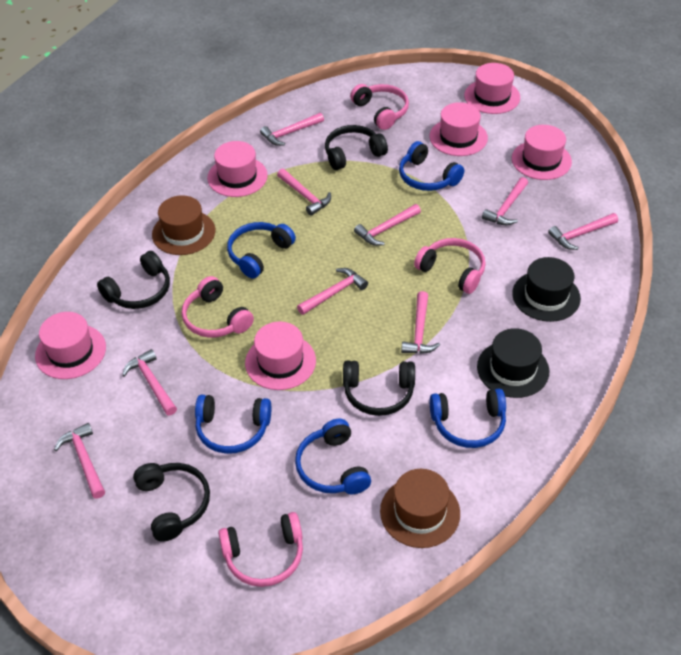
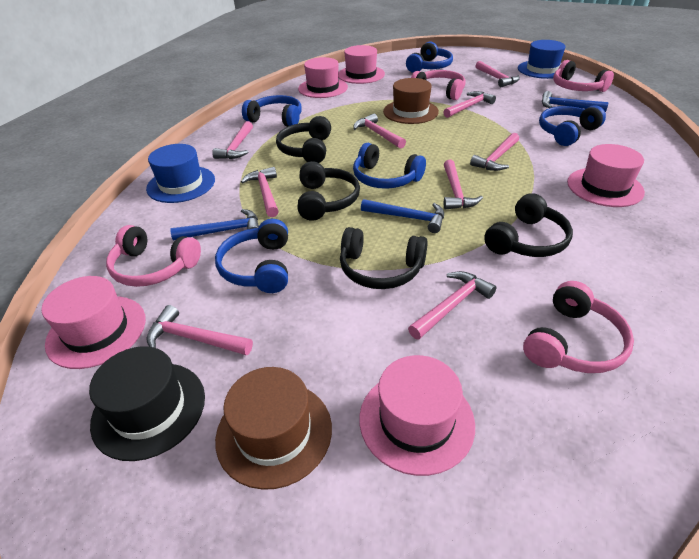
black hat: [477,328,549,398] [512,257,581,322] = 2 -> [89,346,205,461] = 1
blue hammer: none = 0 -> [170,209,259,240] [361,199,444,233] [542,91,609,112] = 3
blue hat: none = 0 -> [146,144,215,203] [518,40,566,79] = 2
pink hat: [35,312,106,379] [207,141,268,197] [245,321,316,390] [430,102,488,156] [464,63,520,114] [512,125,572,180] = 6 -> [41,276,146,369] [298,57,348,98] [338,45,385,84] [359,355,475,476] [567,144,645,207] = 5

